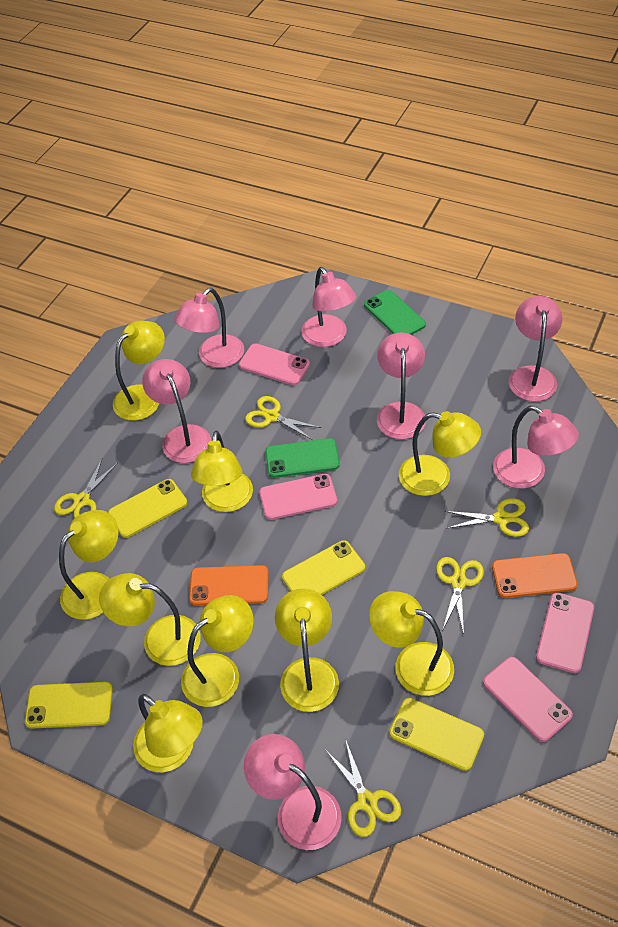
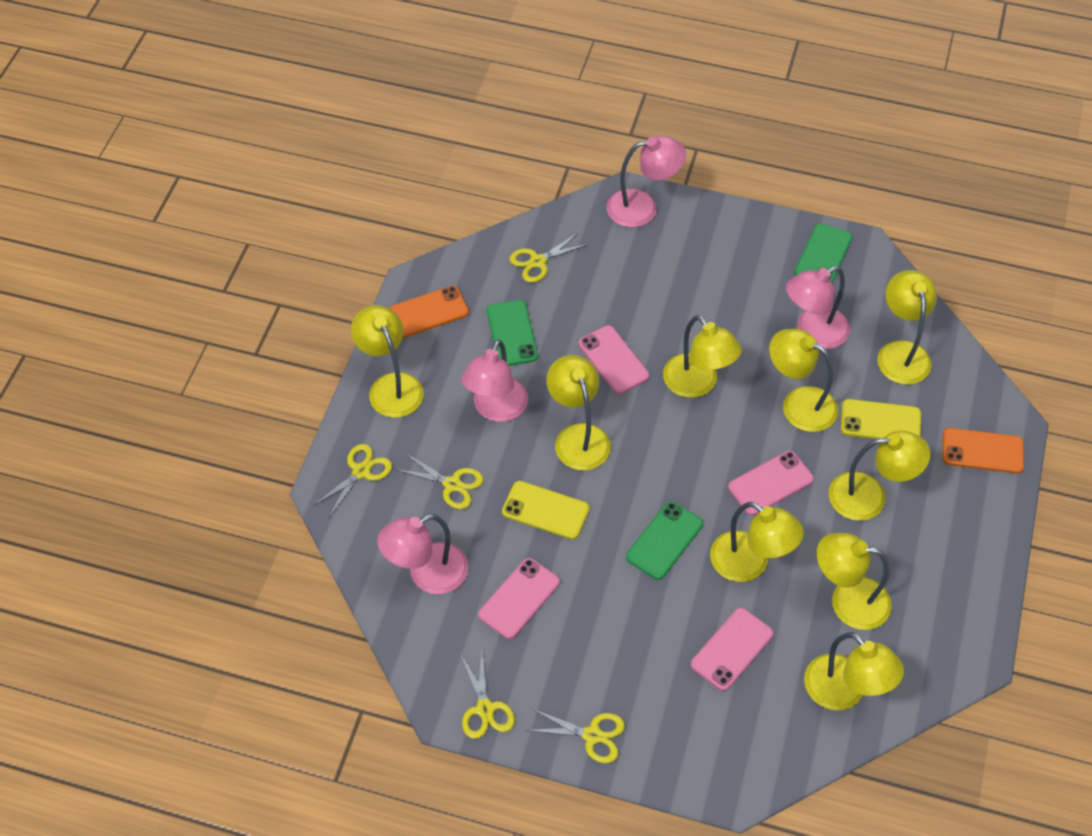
green phone: [265,438,340,478] [364,290,426,335] = 2 -> [487,300,538,366] [626,501,703,580] [794,223,852,283] = 3
pink lamp: [142,359,211,463] [174,288,244,368] [244,734,342,850] [301,267,356,347] [377,333,426,439] [493,406,579,489] [509,296,563,401] = 7 -> [377,514,468,594] [461,340,528,422] [607,135,686,227] [786,266,850,349] = 4
yellow phone: [25,682,113,729] [108,479,187,538] [282,540,365,595] [389,698,484,771] = 4 -> [502,481,590,540] [841,399,921,439] = 2

